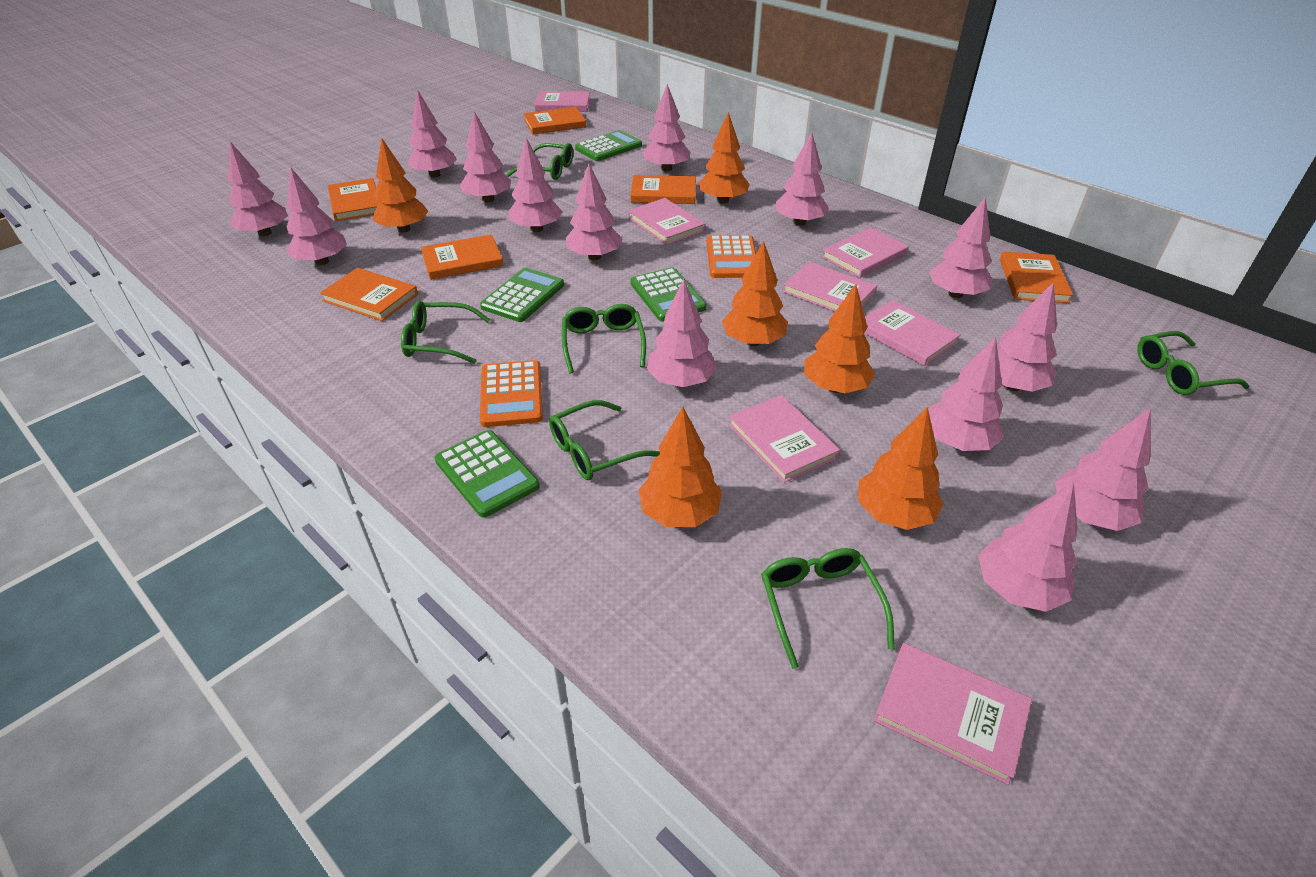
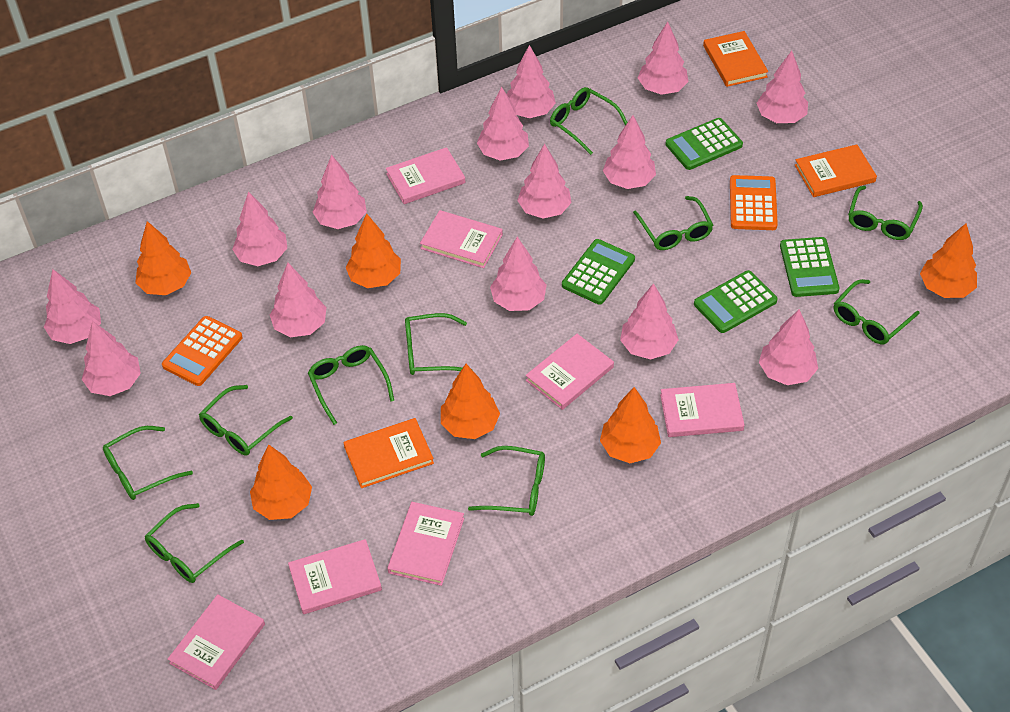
green glasses: [401,301,491,364] [506,143,573,180] [549,400,660,480] [562,304,646,374] [761,548,895,669] [1137,331,1249,395] = 6 -> [103,426,193,500] [145,503,244,583] [199,385,293,455] [308,345,394,425] [405,313,467,375] [468,446,545,516] [550,87,628,155] [633,196,713,250] [834,279,920,344] [848,186,923,240] = 10
orange book: [320,268,418,321] [328,178,379,221] [421,234,504,280] [524,107,586,135] [630,175,696,204] [1000,252,1073,303] = 6 -> [344,418,434,488] [703,31,768,87] [795,144,877,197] = 3

